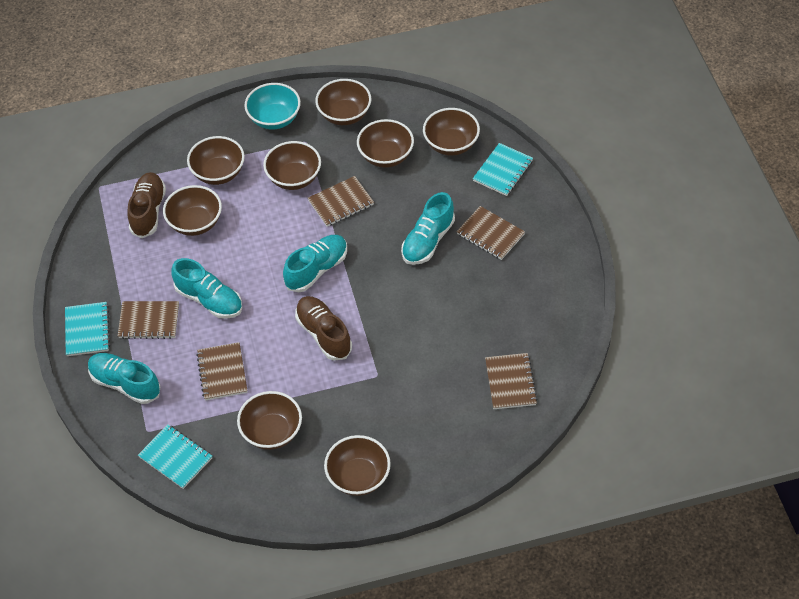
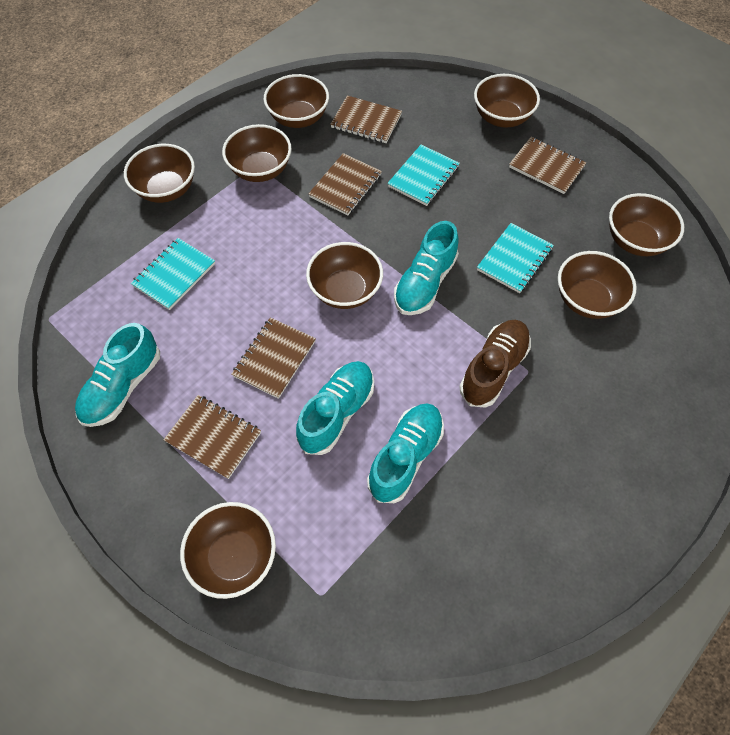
brown shoe: [127,172,166,238] [295,296,352,360] = 2 -> [459,320,531,408] = 1
turquoise bowl: [245,83,301,129] = 1 -> none = 0

